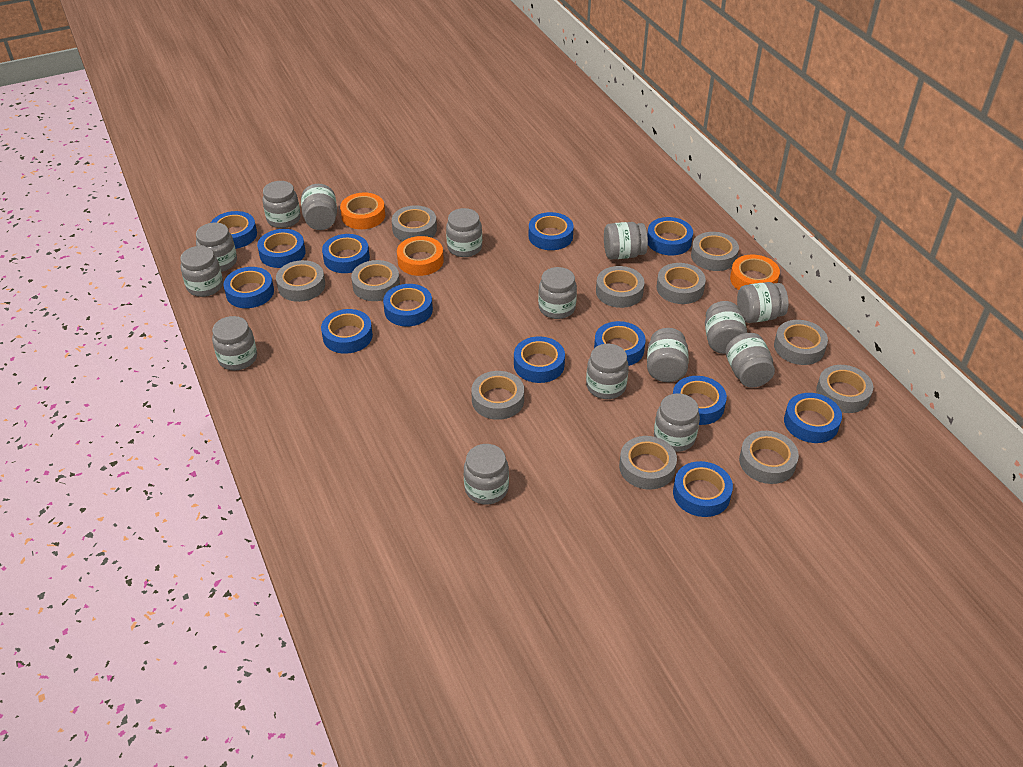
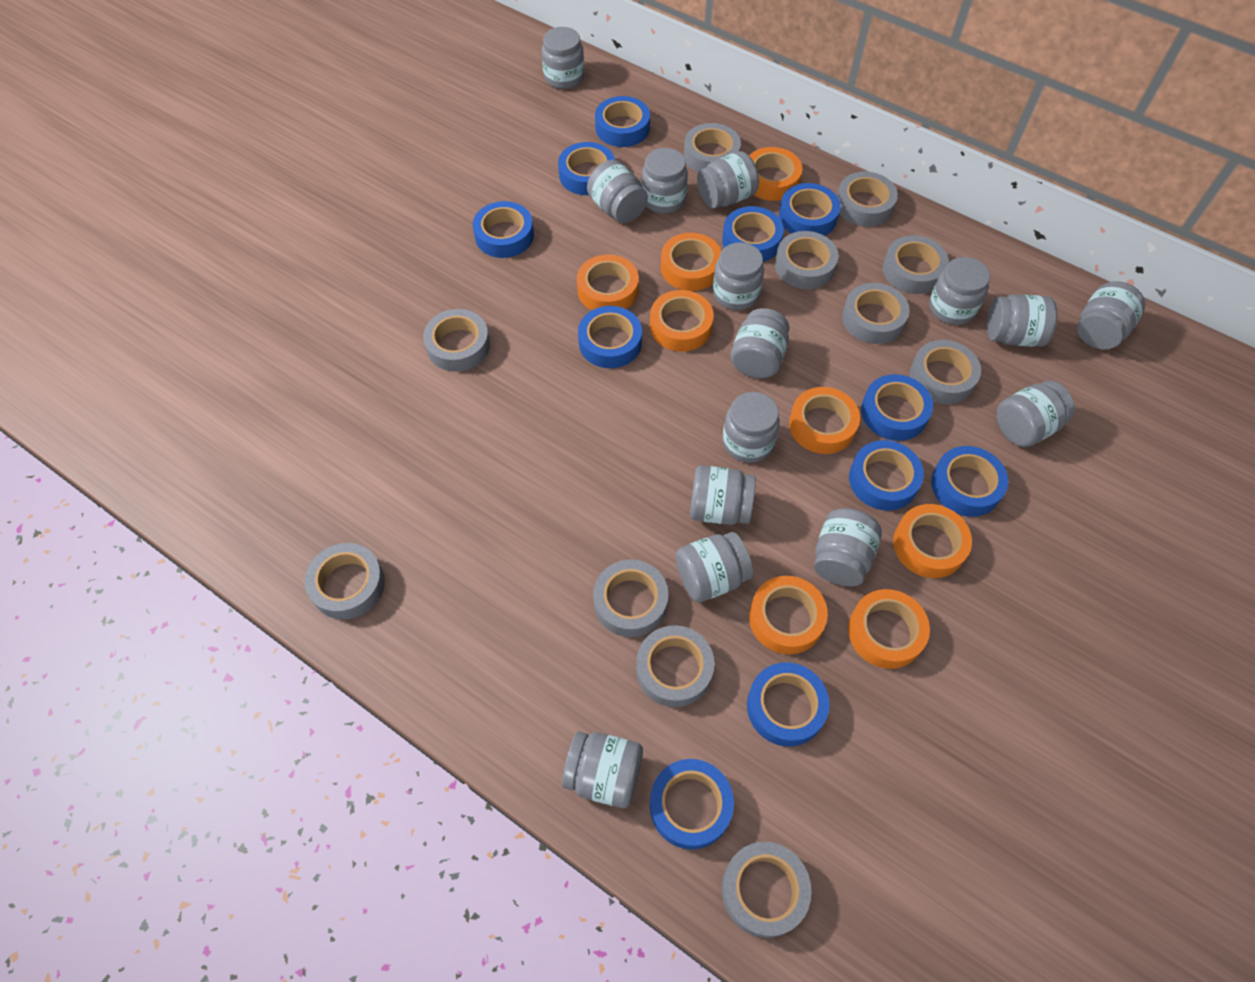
blue tape: [211,211,257,249] [223,267,274,308] [257,229,306,268] [321,309,373,354] [322,234,370,273] [383,284,433,327] [514,336,565,383] [529,212,574,250] [594,321,646,366] [647,217,693,255] [673,376,727,425] [673,461,733,517] [784,393,842,443] = 13 -> [473,201,534,258] [558,142,615,195] [578,306,642,368] [595,96,650,147] [650,759,734,850] [722,206,784,262] [747,662,829,747] [779,183,840,236] [849,440,924,511] [861,374,933,441] [931,446,1008,517] = 11
orange tape: [340,193,385,229] [397,236,444,276] [730,255,780,290] = 3 -> [577,254,639,310] [650,290,714,352] [661,233,721,291] [749,147,802,201] [749,576,828,654] [789,387,860,454] [848,589,930,669] [893,504,972,578] = 8

